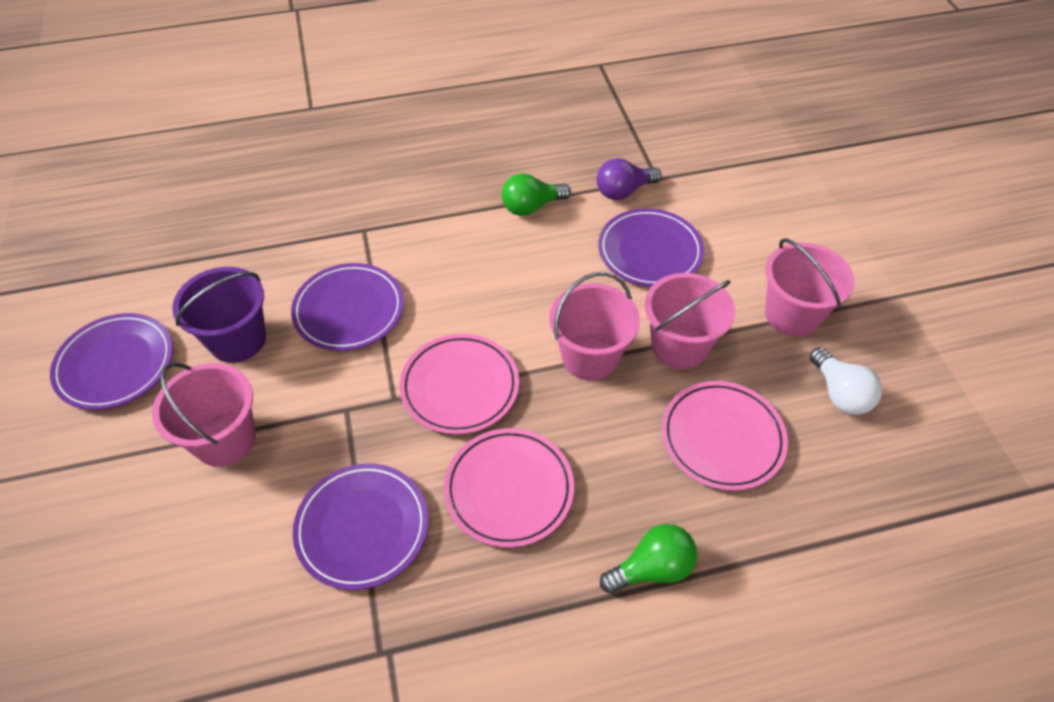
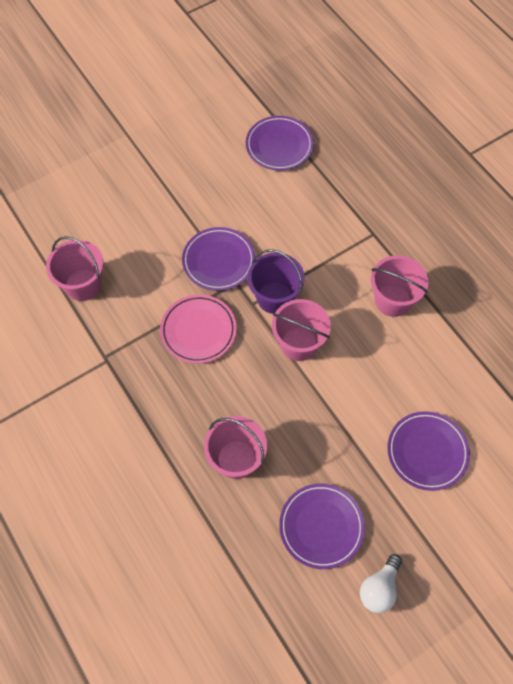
green light bulb: [502,173,571,216] [600,524,697,594] = 2 -> none = 0
pink plate: [400,334,519,434] [444,428,574,548] [662,381,788,491] = 3 -> [160,295,236,364] = 1
purple light bulb: [597,158,662,200] = 1 -> none = 0

